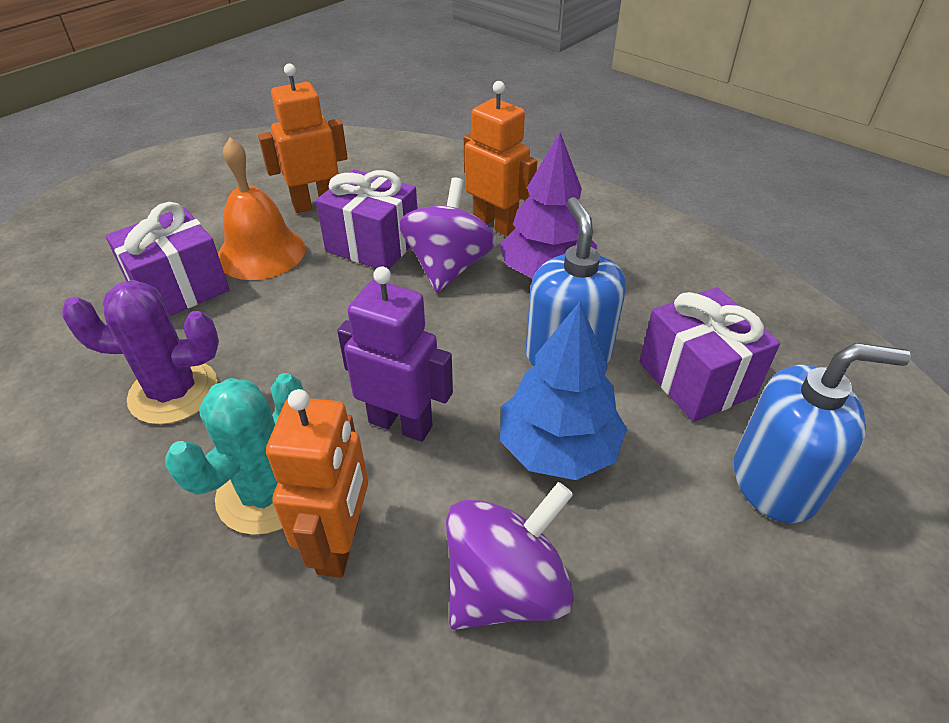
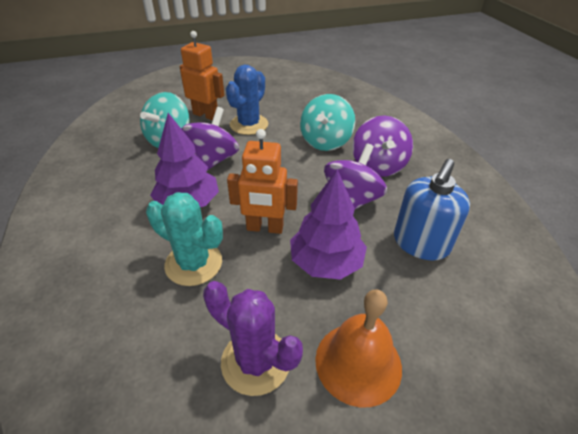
blue cactus: none = 0 -> [226,65,269,135] = 1
blue soap dispenser: [526,197,626,367] [734,343,911,523] = 2 -> [394,159,470,261] = 1
blue tree: [500,302,627,480] = 1 -> none = 0
orange robot: [258,63,348,213] [266,389,368,578] [464,81,537,236] = 3 -> [179,31,224,120] [227,129,298,234] = 2
purple gift: [106,202,229,316] [316,169,417,269] [639,287,780,422] = 3 -> none = 0
purple robot: [337,266,453,442] = 1 -> none = 0
purple spinning top: [399,177,496,293] [446,482,574,630] = 2 -> [181,107,239,170] [324,143,387,209] [352,115,413,177] = 3
purple tree: [500,132,597,279] = 1 -> [150,113,219,207] [290,169,367,280] = 2
turquoise spinning top: none = 0 -> [140,92,190,148] [300,94,355,151] = 2

